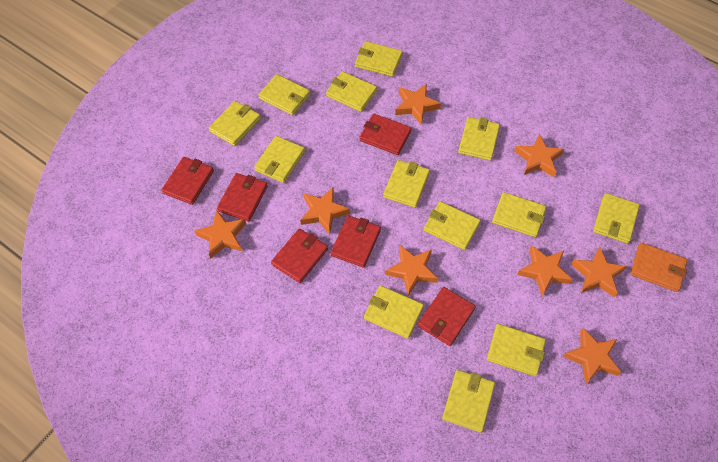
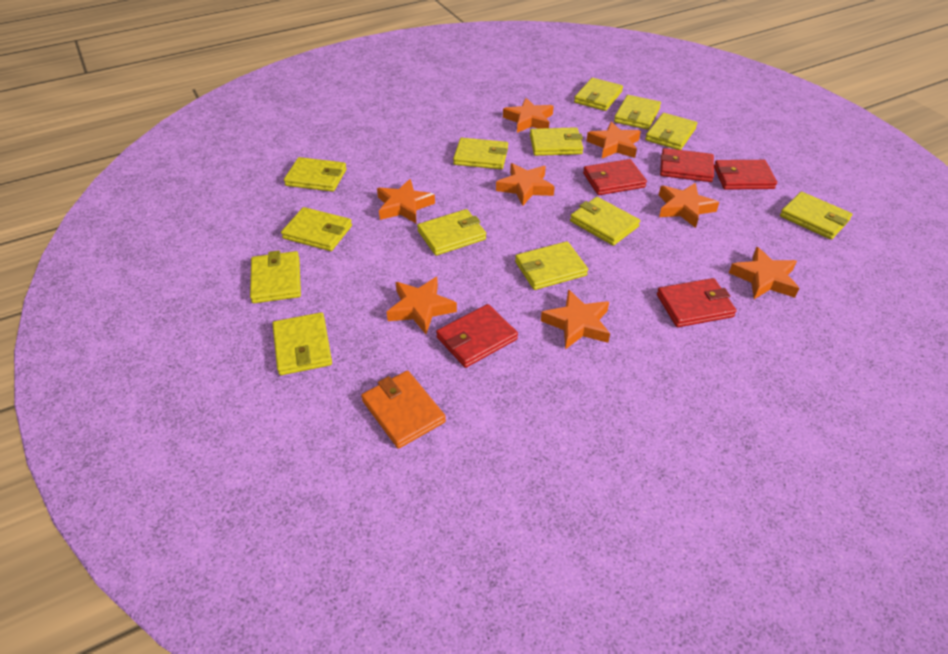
red wallet: [161,157,214,205] [217,173,268,222] [271,228,328,283] [331,216,381,267] [359,114,412,155] [418,287,476,346] = 6 -> [436,304,518,368] [583,159,647,195] [657,278,737,327] [660,148,714,182] [714,160,777,190] = 5

